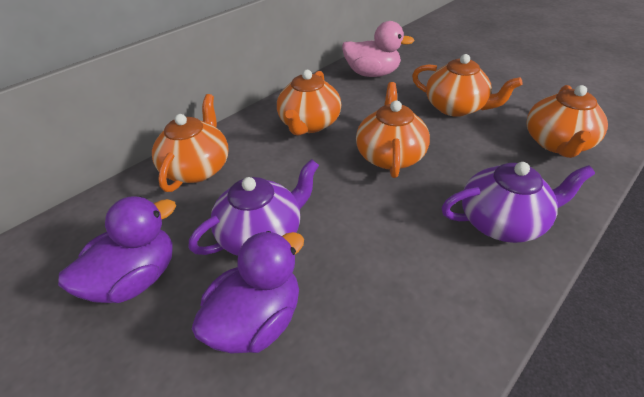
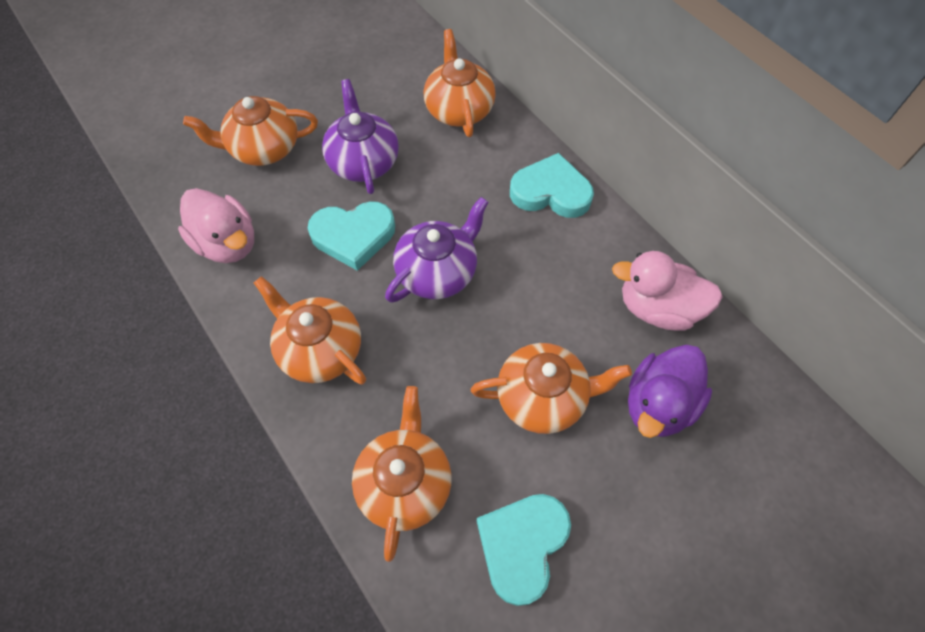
pink duck: [342,21,415,77] = 1 -> [178,188,254,263] [612,251,723,331] = 2
purple duck: [58,196,176,303] [192,231,304,354] = 2 -> [628,345,712,438] = 1
turquoise heart: none = 0 -> [308,201,395,271] [477,494,571,606] [510,153,594,218] = 3

